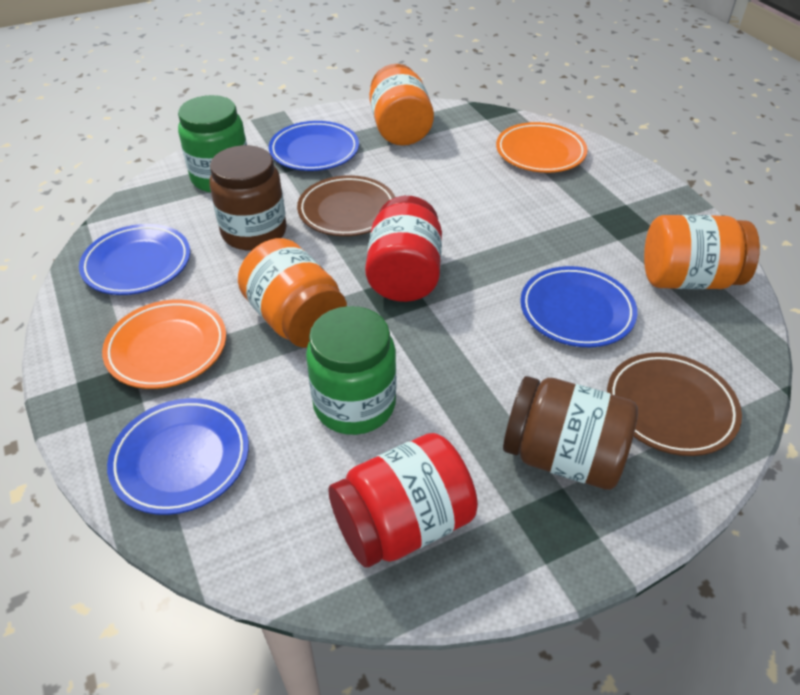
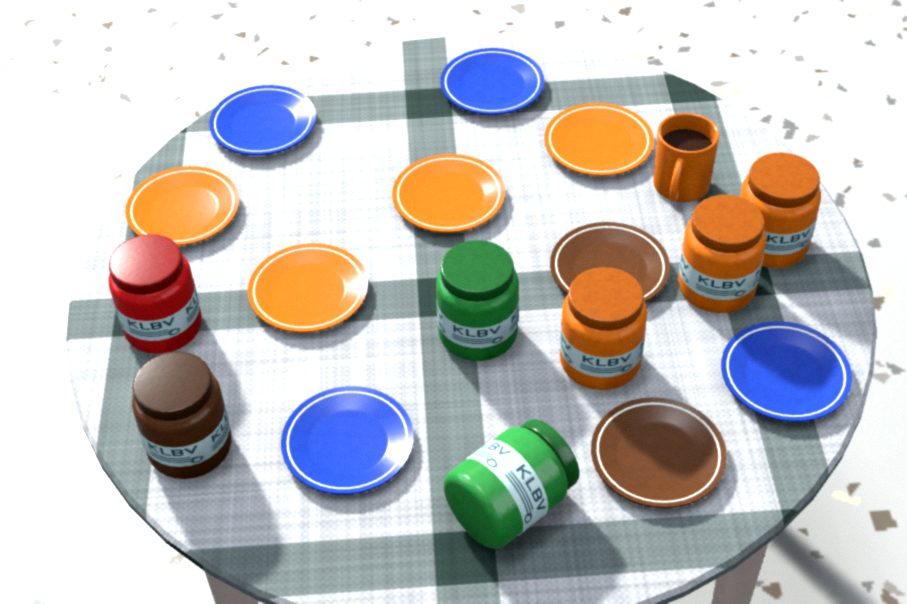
brown jar: [209,145,287,251] [503,376,638,490] = 2 -> [132,352,232,479] = 1
orange mug: none = 0 -> [653,113,719,202] = 1
orange plate: [102,300,226,389] [496,122,587,173] = 2 -> [125,166,239,246] [248,243,368,333] [392,154,505,233] [544,103,654,176] = 4
red jar: [328,433,478,568] [365,196,442,302] = 2 -> [109,234,202,354] = 1

